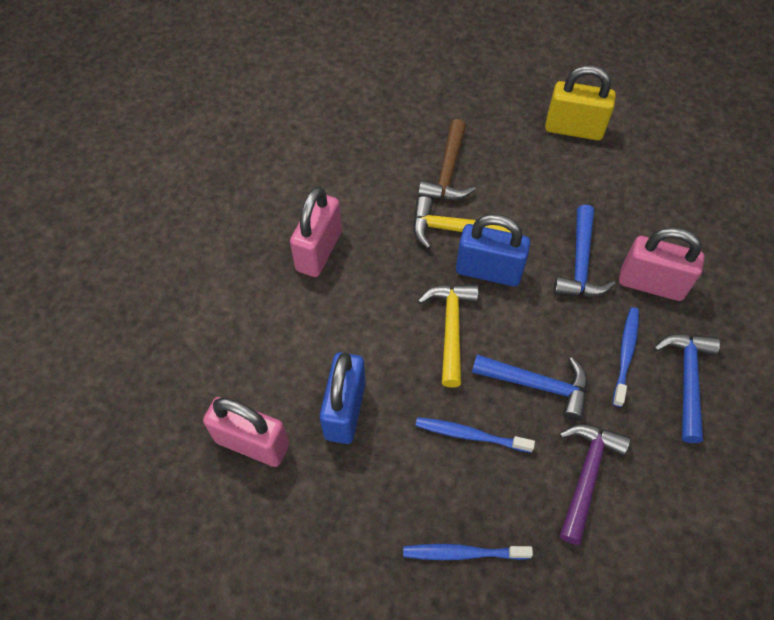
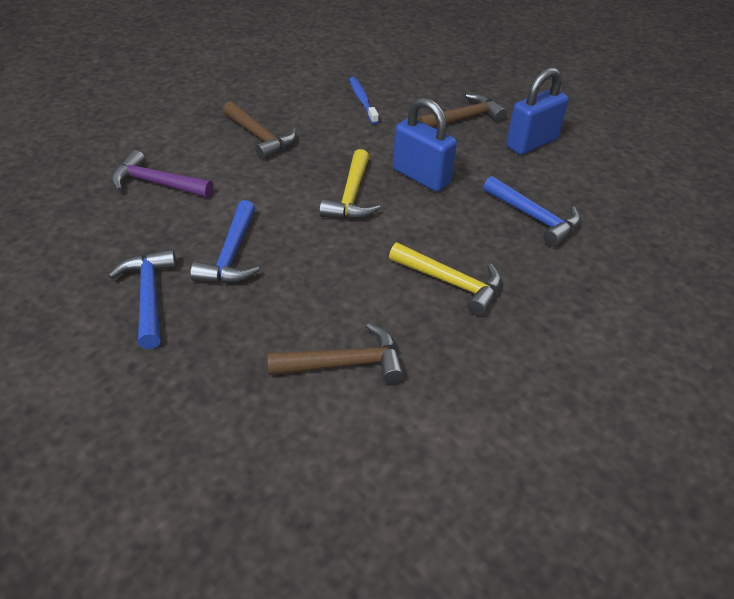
blue toothbrush: [403,544,533,560] [415,417,535,453] [613,307,639,407] = 3 -> [349,77,379,124] = 1
brown hammer: [418,119,476,200] = 1 -> [223,101,296,160] [267,323,405,384] [417,94,507,128] = 3
pink padlock: [203,397,289,467] [290,187,342,277] [619,227,705,301] = 3 -> none = 0
yellow padlock: [545,65,616,140] = 1 -> none = 0

